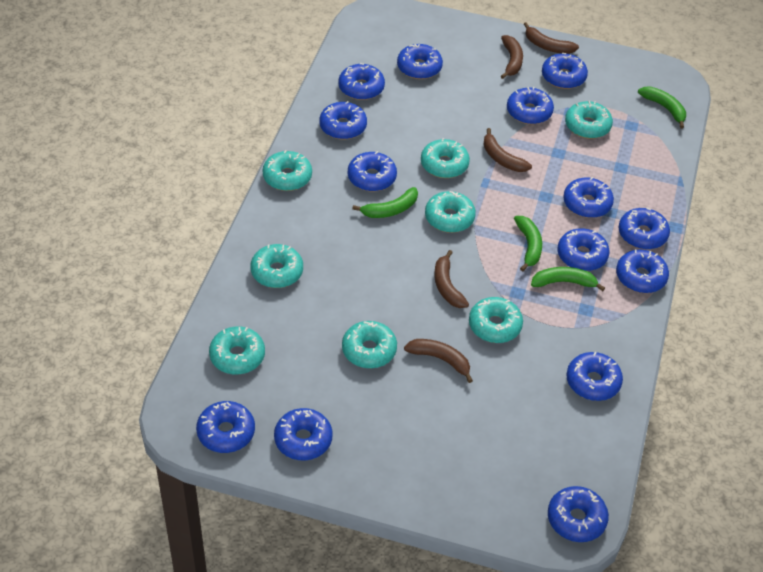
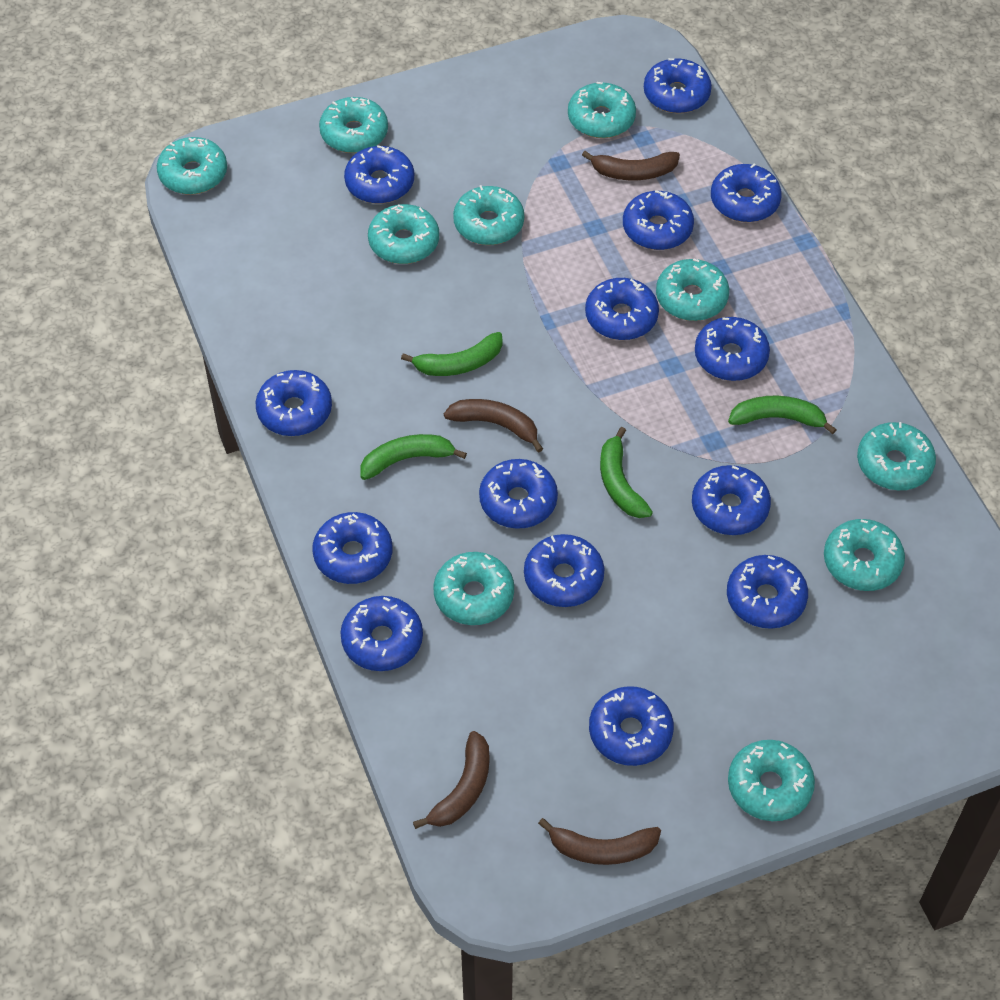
brown banana: [404,339,473,383] [434,250,469,308] [483,128,532,172] [501,35,523,79] [524,22,579,54] = 5 -> [413,731,489,829] [444,399,543,453] [538,818,661,865] [582,151,680,180] = 4
turquoise donut: [209,326,265,374] [250,244,303,288] [262,150,312,191] [342,321,397,368] [421,138,470,178] [425,191,476,233] [469,297,523,343] [565,101,613,139] = 8 -> [157,137,227,195] [319,97,388,153] [368,204,439,264] [433,552,514,625] [453,185,524,245] [568,82,636,138] [656,259,729,321] [728,740,815,821] [824,519,905,591] [857,422,936,490] = 10

